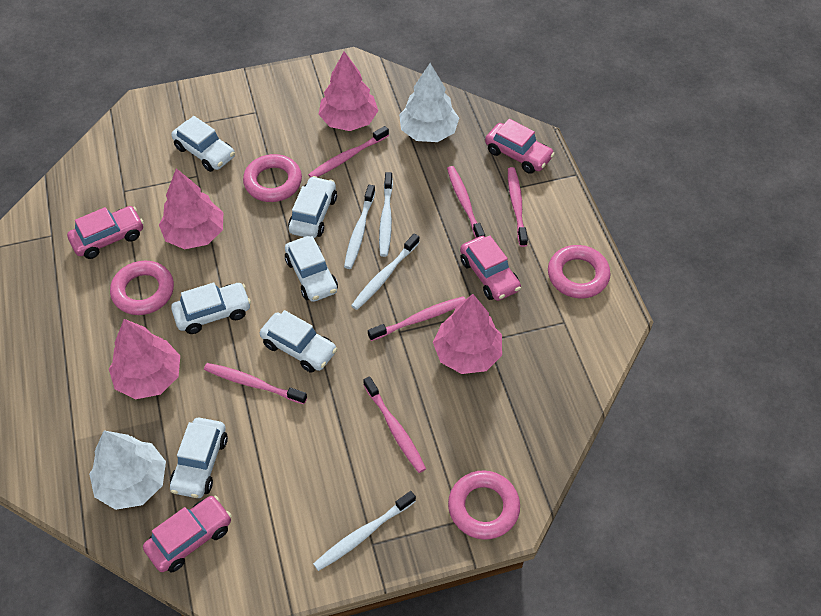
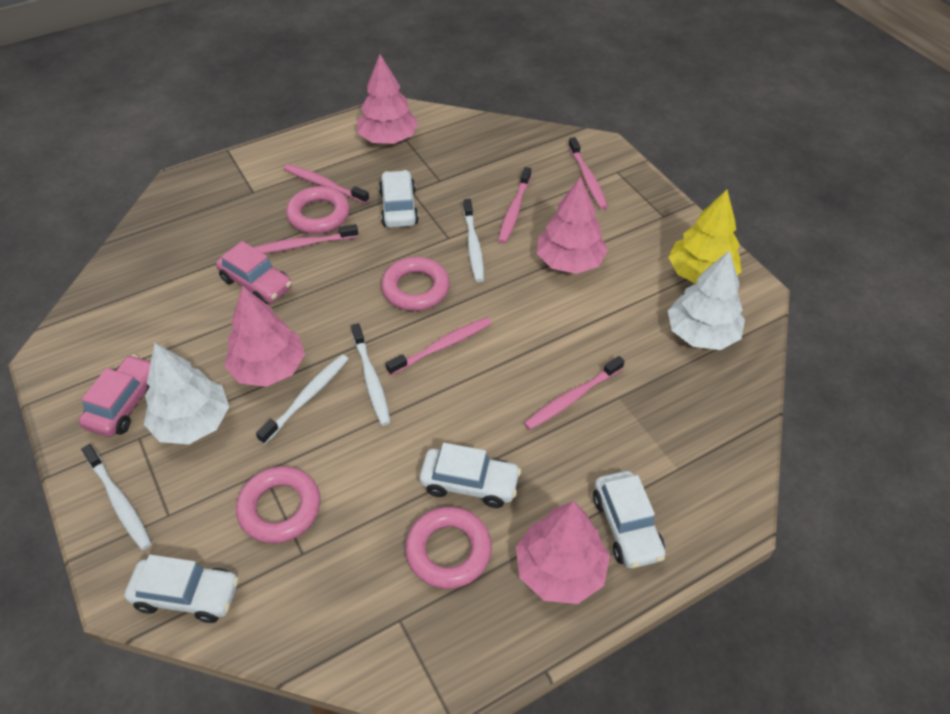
pink car: [67,206,144,259] [143,496,232,572] [460,236,521,301] [485,119,555,174] = 4 -> [79,355,151,437] [216,241,292,304] = 2
white car: [170,418,228,498] [171,116,235,172] [171,283,251,334] [260,310,337,373] [285,236,338,302] [288,176,337,238] = 6 -> [125,555,239,623] [379,170,419,228] [419,443,521,508] [593,471,666,569] = 4
yellow tree: none = 0 -> [668,190,741,283] = 1

